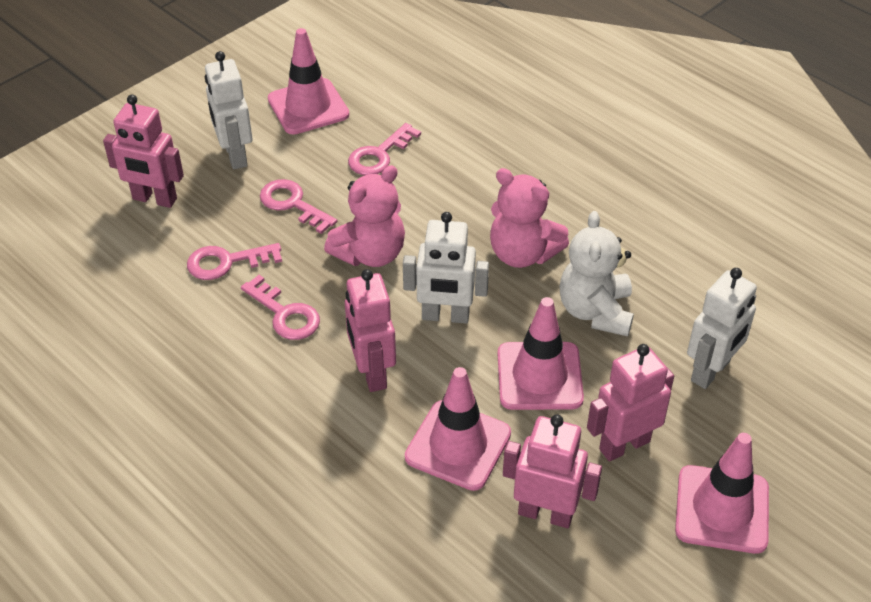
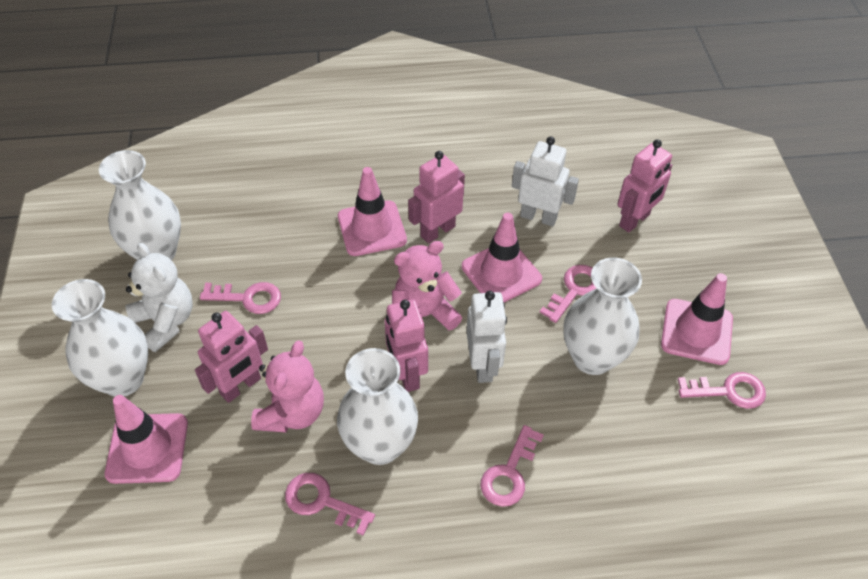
pink key: [187,243,282,280] [241,275,320,340] [260,179,337,234] [348,123,421,175] = 4 -> [200,282,281,314] [285,473,375,536] [480,425,544,507] [540,265,596,323] [678,372,766,409] = 5
white robot: [205,51,253,169] [403,212,489,324] [687,268,757,389] = 3 -> [467,291,507,383] [512,136,579,226] = 2
white vase: none = 0 -> [52,279,148,397] [99,150,181,260] [337,348,418,465] [563,257,642,375] = 4

